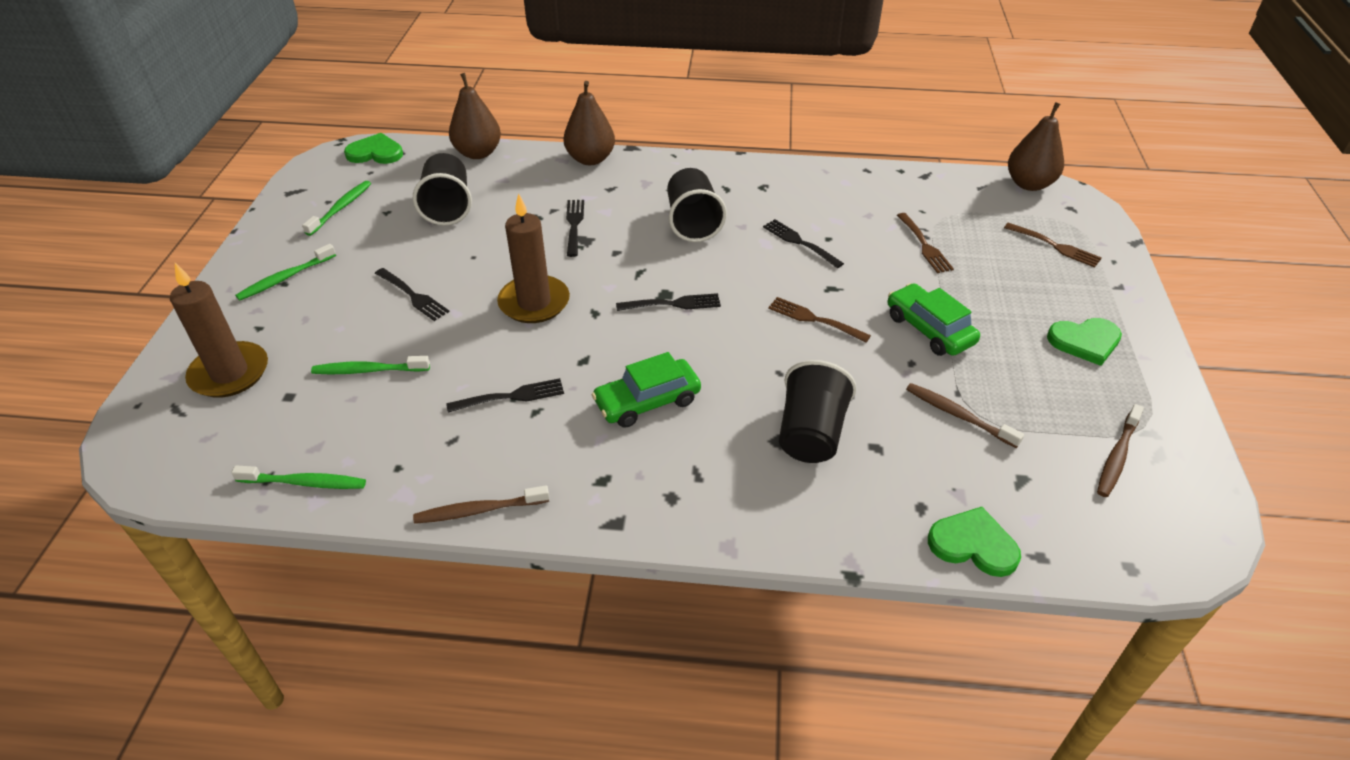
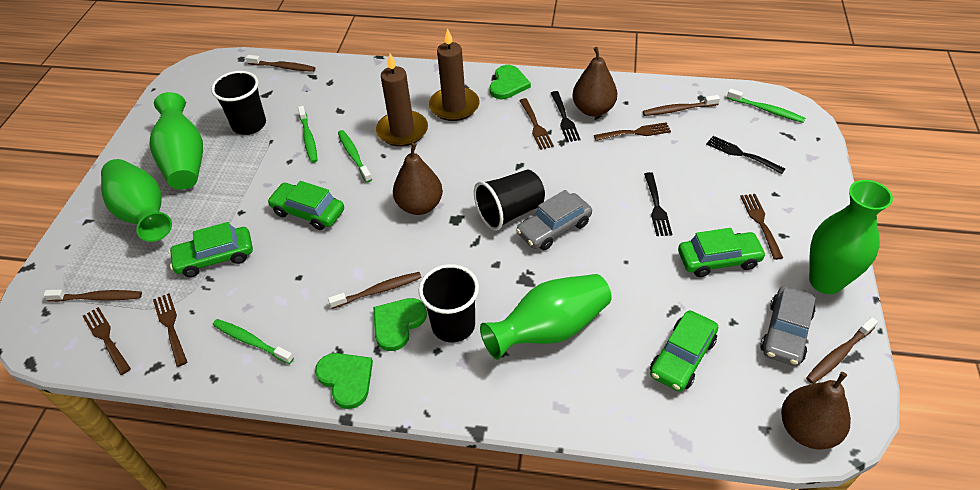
black fork: [375,268,449,321] [446,378,564,413] [566,200,584,257] [616,293,721,311] [763,219,844,268] = 5 -> [551,91,580,142] [644,172,672,236] [706,136,785,174] = 3
brown fork: [768,297,871,343] [897,213,954,273] [1004,223,1102,268] = 3 -> [83,307,131,375] [153,293,187,367] [519,98,554,150] [594,122,671,141] [740,194,783,260] = 5
brown toothbrush: [413,486,549,524] [906,383,1024,448] [1097,404,1144,497] = 3 -> [43,290,142,302] [246,55,315,72] [328,272,422,309] [643,95,720,116] [806,317,878,384] = 5
green car: [591,352,701,428] [887,283,980,356] = 2 -> [168,222,253,277] [267,181,344,230] [650,310,718,392] [678,228,766,277] = 4
green vase: none = 0 -> [101,159,172,242] [149,92,203,190] [480,274,612,359] [809,180,893,294] = 4
grey car: none = 0 -> [516,190,592,250] [760,286,816,366] = 2

